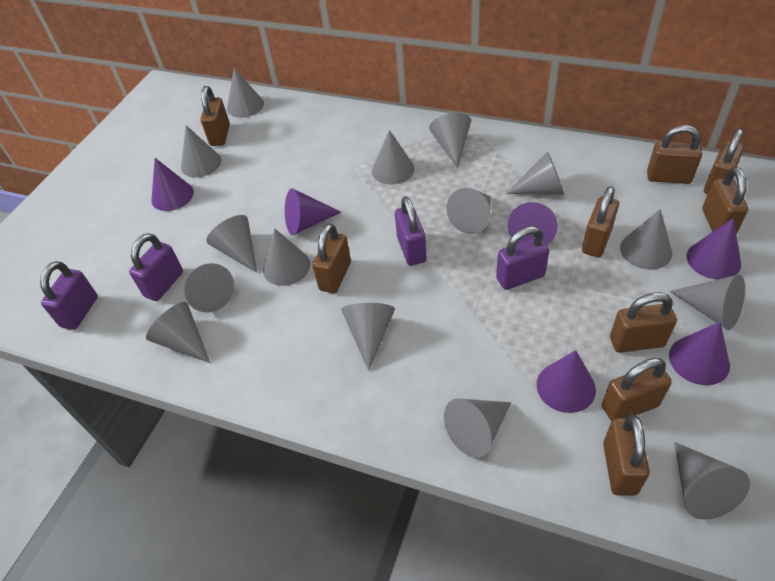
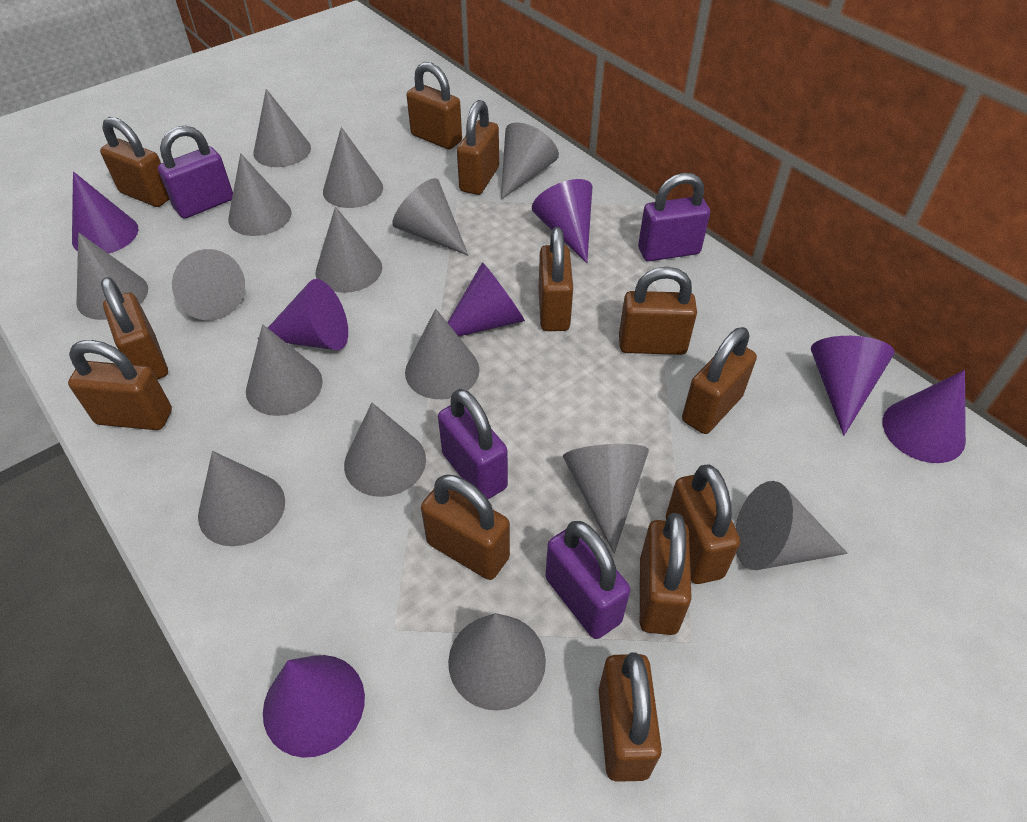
brown padlock: [200,86,230,146] [312,223,351,293] [582,186,619,257] [602,358,672,421] [603,414,650,496] [610,292,677,353] [647,125,702,184] [702,167,748,234] [704,129,744,194] = 9 -> [68,340,172,430] [100,117,170,207] [101,277,168,379] [407,62,462,149] [421,475,510,580] [457,100,499,195] [539,227,573,331] [599,652,662,782] [619,267,697,355] [640,513,692,635] [666,464,740,584] [682,327,757,434] = 12
purple cone: [151,158,194,211] [285,188,341,235] [508,202,558,245] [537,350,596,413] [669,322,730,385] [686,218,741,279] = 6 -> [72,171,138,254] [258,279,348,350] [263,655,365,758] [448,262,525,336] [532,179,592,263] [811,336,895,436] [883,370,966,463] = 7

